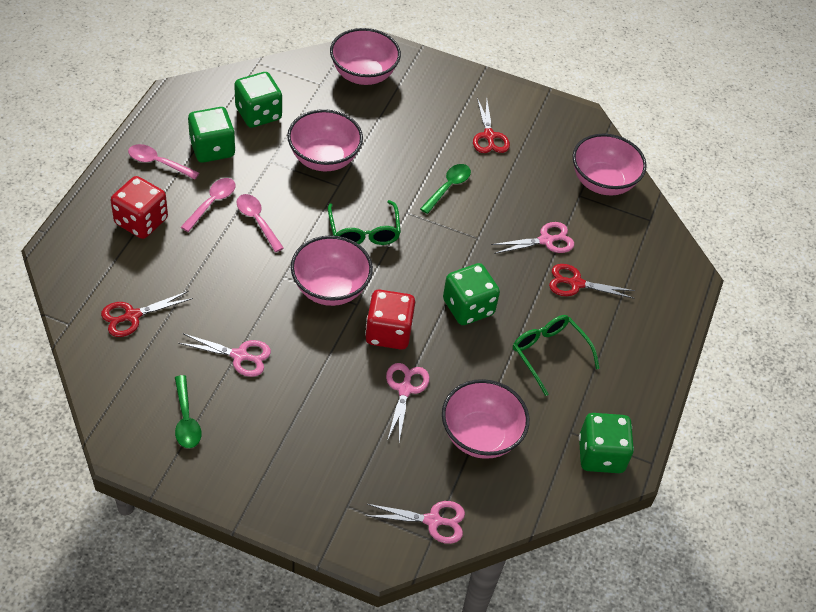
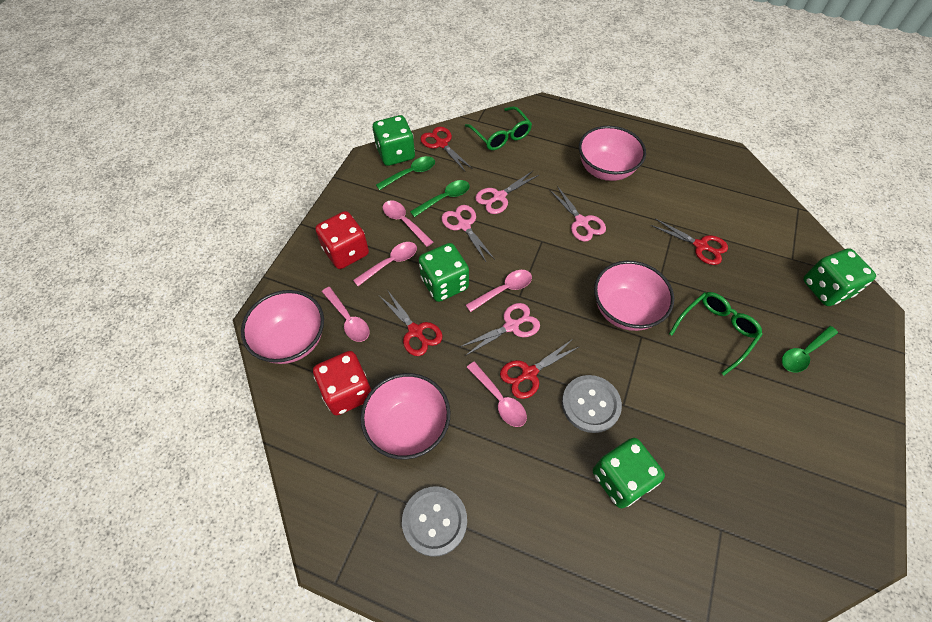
green spoon: [175,375,201,448] [420,164,471,214] = 2 -> [376,156,435,190] [410,180,469,217] [782,326,838,372] = 3
grey button: none = 0 -> [402,486,467,557] [562,375,622,433] = 2
pink bowl: [287,109,363,171] [291,235,373,306] [330,28,401,85] [442,379,529,459] [572,134,647,196] = 5 -> [241,290,324,364] [360,373,451,460] [579,126,646,181] [594,261,674,331] = 4
pink spoon: [128,144,199,179] [181,178,235,232] [236,194,284,252] = 3 -> [322,287,370,342] [353,242,417,286] [383,200,433,247] [466,270,532,312] [466,362,527,427] = 5
red scissors: [101,291,193,337] [473,98,510,153] [549,264,635,299] = 3 -> [379,290,443,356] [420,127,473,172] [500,339,579,399] [650,218,728,265] = 4

